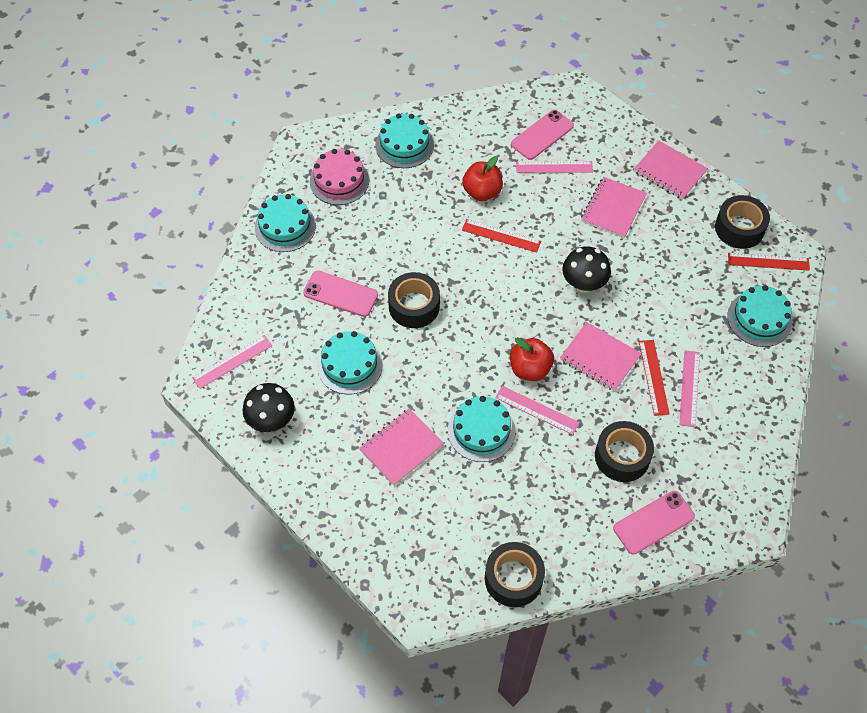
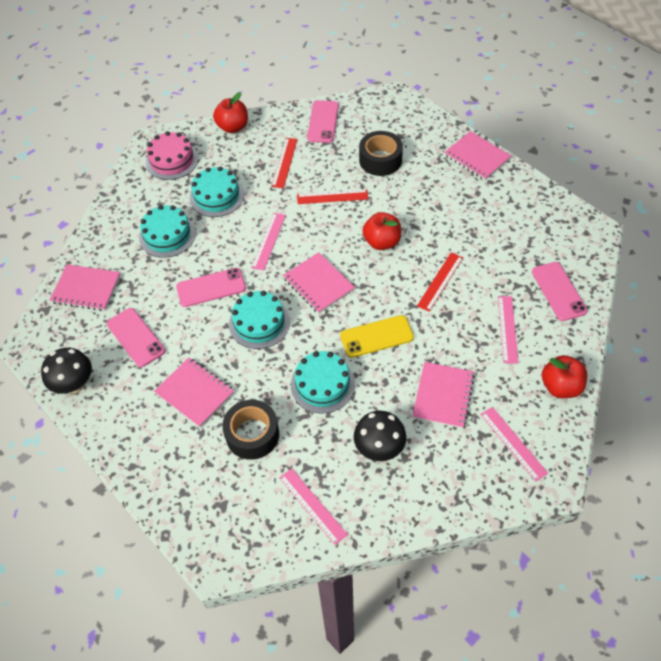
black tape: [388,272,440,328] [485,542,545,607] [595,421,654,482] [715,195,770,249] = 4 -> [222,400,279,460] [359,131,403,176] = 2
pink notebook: [359,408,444,486] [560,322,641,391] [581,177,647,238] [634,141,708,199] = 4 -> [49,264,121,311] [154,358,234,427] [283,252,355,313] [412,362,475,429] [444,131,511,180] = 5
pink phone: [303,271,378,317] [511,110,574,160] [613,491,695,554] = 3 -> [107,308,165,367] [176,268,246,307] [307,100,339,143] [532,262,587,321] = 4
red apple: [462,156,503,201] [510,337,554,381] = 2 -> [213,92,248,133] [362,212,401,250] [542,355,587,398] = 3
turquoise cake: [255,194,316,252] [317,331,383,394] [375,113,434,168] [448,396,516,462] [727,285,792,347] = 5 -> [139,205,196,258] [189,167,244,217] [229,291,290,349] [291,351,355,413] = 4
yellow phone: none = 0 -> [340,315,414,358] = 1

